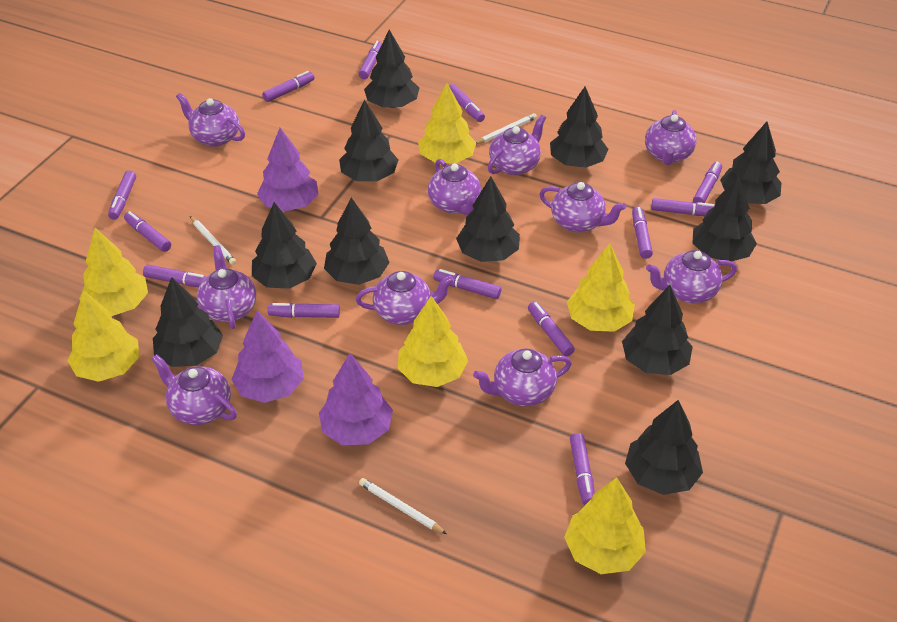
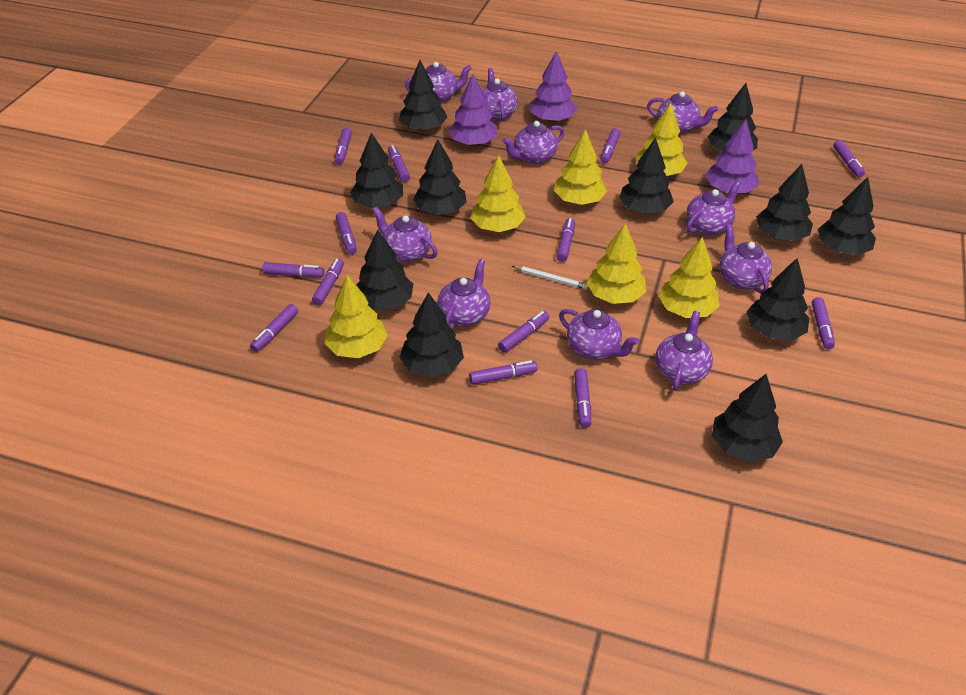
white pencil: [190,216,236,265] [359,478,447,534] [476,113,537,144] = 3 -> [512,266,588,289] = 1

